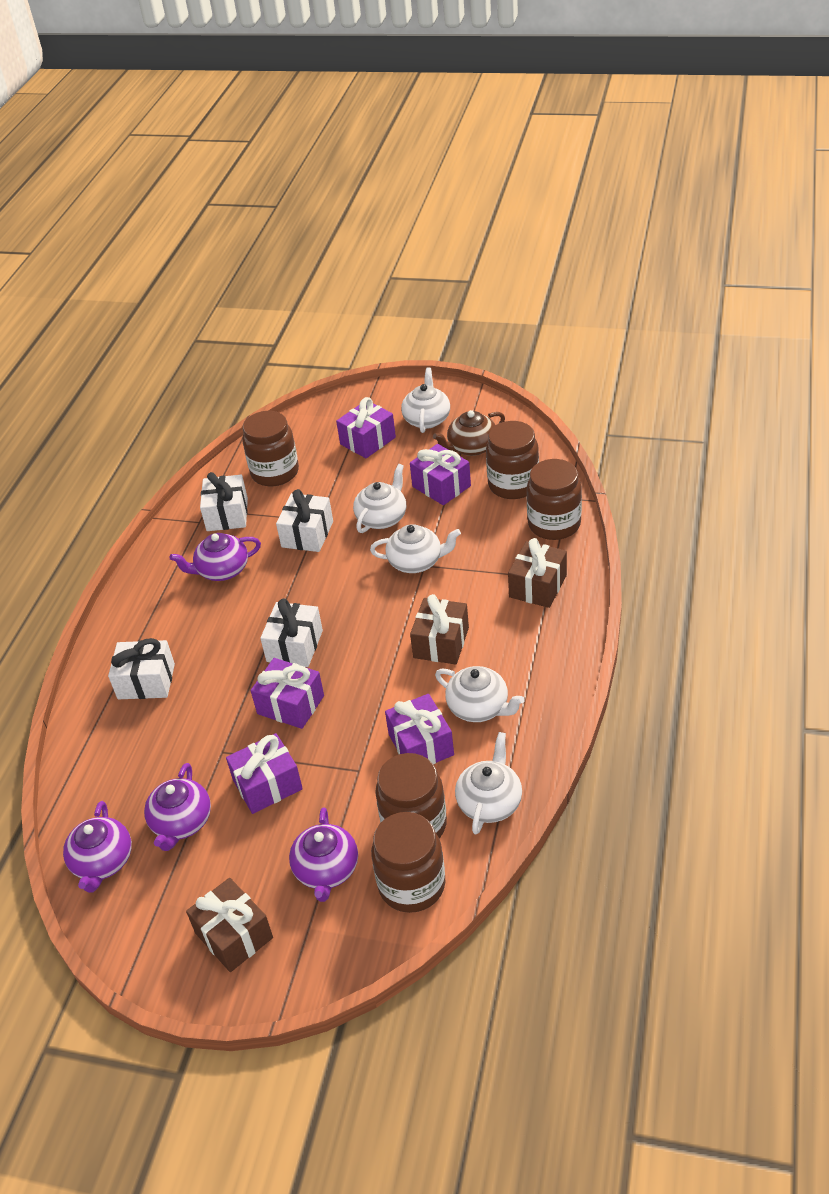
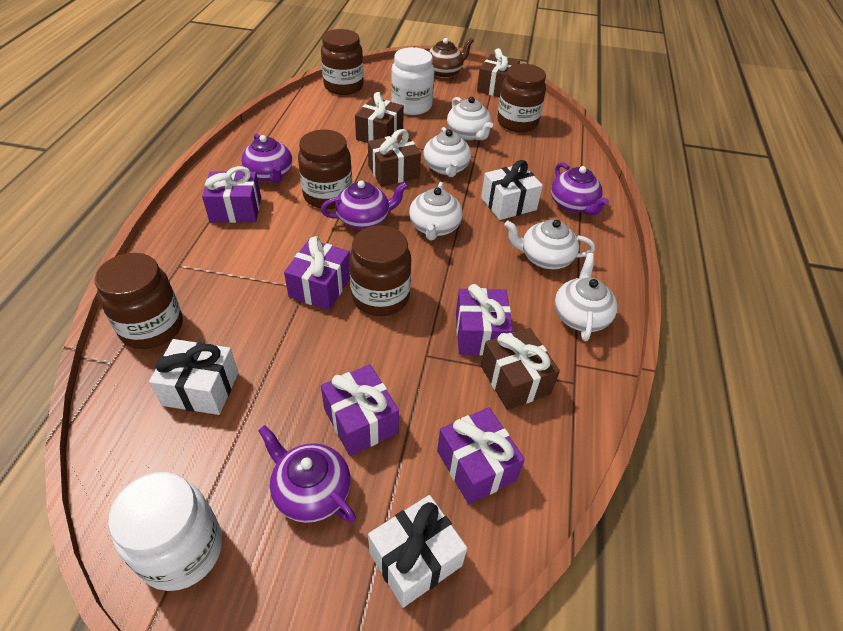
brown gift: [186,878,273,972] [410,594,469,664] [508,538,567,608] = 3 -> [355,92,404,143] [368,129,421,186] [477,48,520,97] [481,328,560,410] = 4
white gift: [108,638,175,699] [200,472,248,531] [260,598,323,667] [276,489,333,552] = 4 -> [149,339,238,415] [368,495,467,608] [481,160,543,220] = 3
white jar: none = 0 -> [108,472,222,591] [391,47,435,115] = 2

